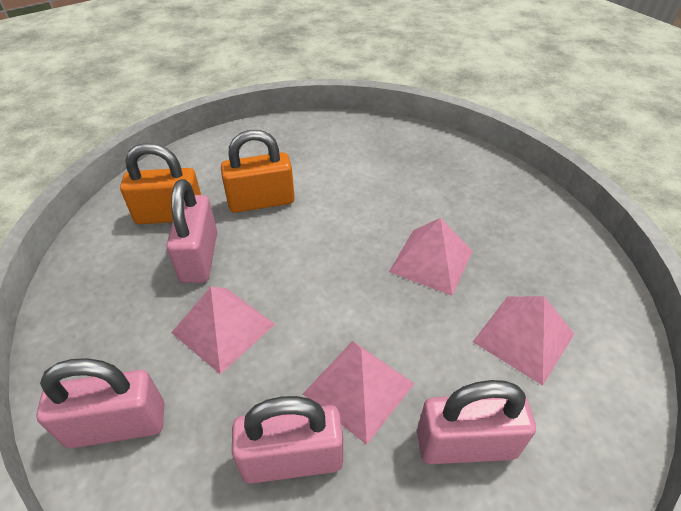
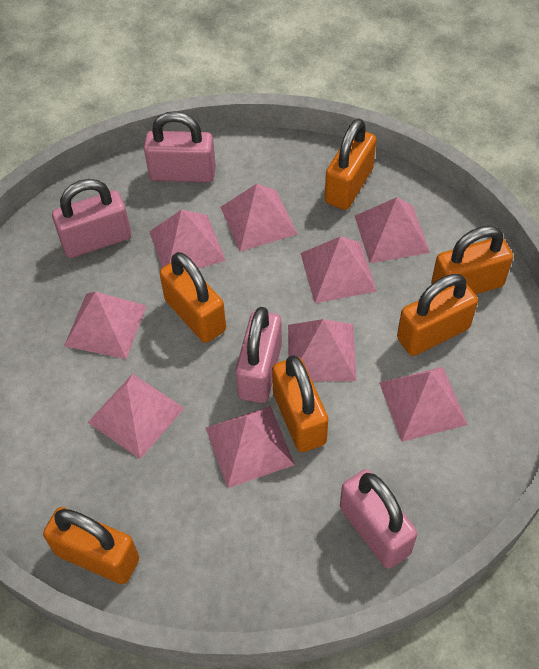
orange padlock: [120,143,201,224] [221,130,295,213] = 2 -> [43,507,139,584] [159,252,226,343] [272,355,328,452] [325,119,376,210] [397,274,478,356] [431,226,513,295] = 6
pink pyramid: [171,286,275,375] [303,341,415,445] [389,218,472,296] [473,296,574,386] = 4 -> [64,292,146,359] [88,374,184,459] [149,210,226,269] [206,406,295,488] [220,184,297,252] [288,319,356,381] [300,236,377,303] [355,197,430,263] [379,367,468,442] = 9

